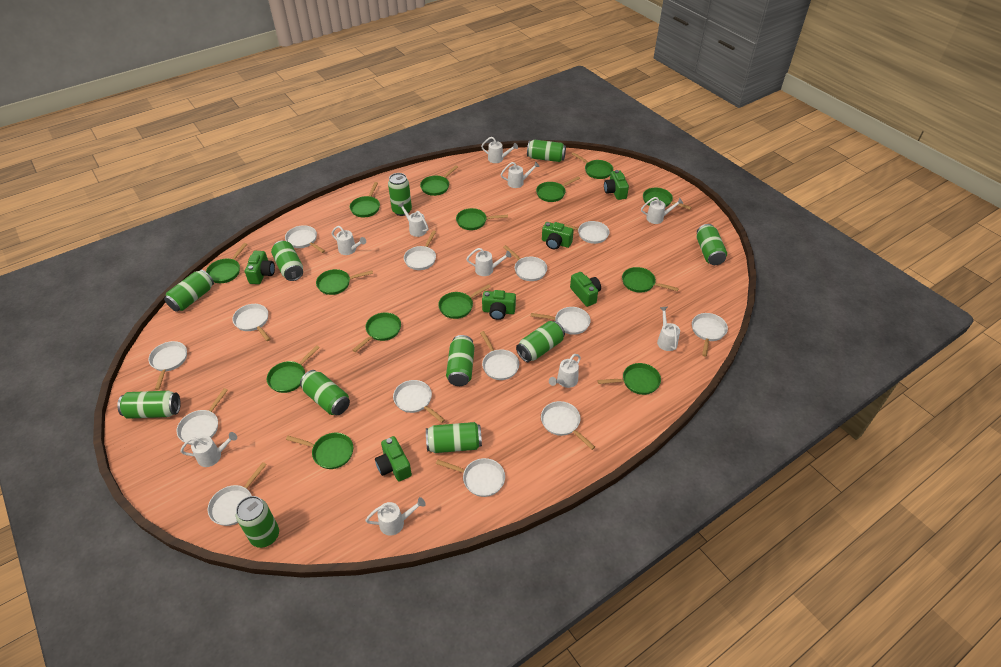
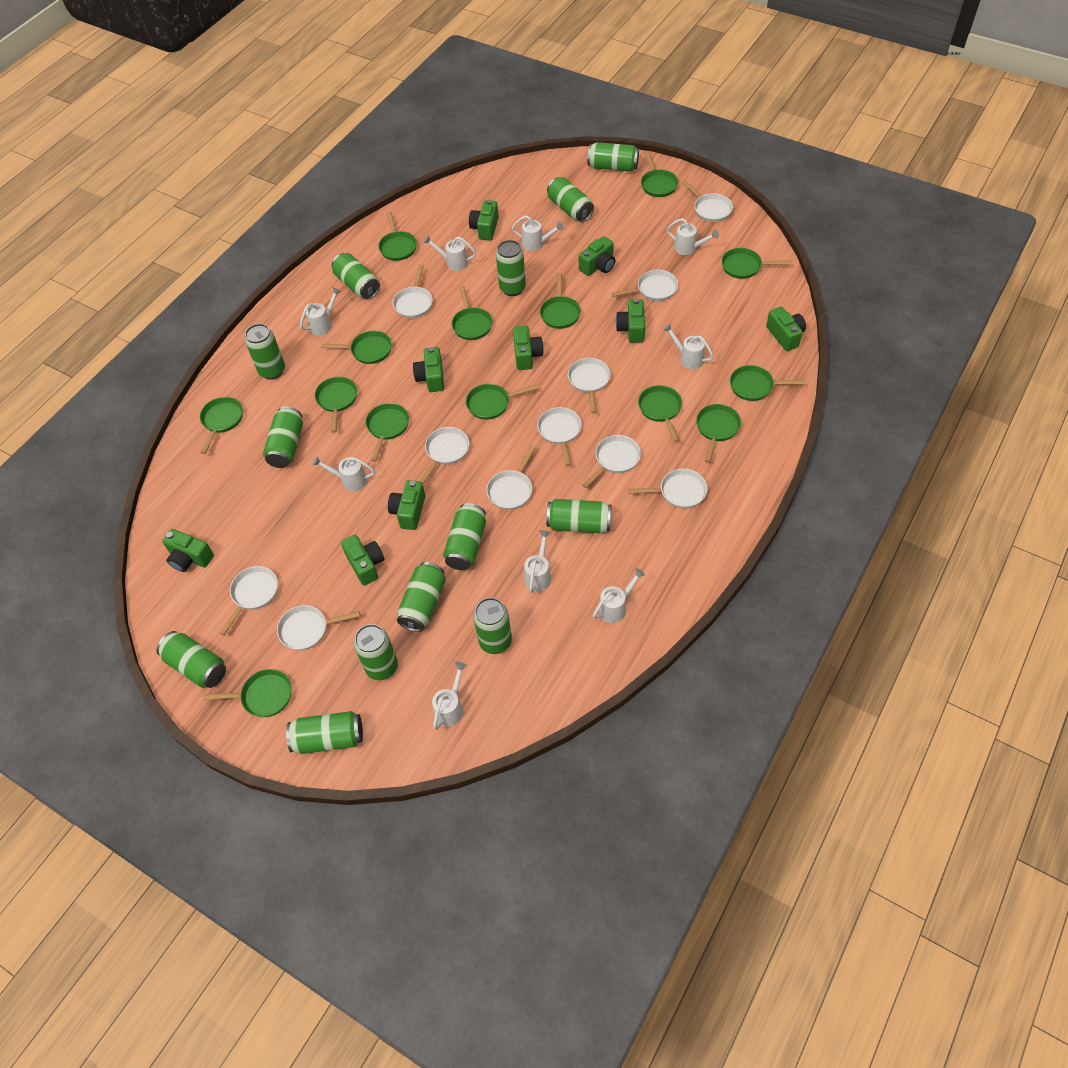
green camera: [245,251,275,284] [375,436,412,482] [482,290,516,320] [542,222,574,250] [570,272,601,307] [604,170,629,200] = 6 -> [162,529,214,572] [341,535,384,586] [388,480,425,530] [413,347,444,392] [469,200,499,240] [513,326,544,370] [579,236,615,276] [616,299,645,343] [766,307,806,351] = 9
green can: [117,391,181,419] [164,270,214,312] [236,496,279,548] [271,241,303,281] [300,370,350,415] [388,173,412,216] [426,422,482,453] [446,335,475,386] [516,321,565,362] [527,140,566,162] [697,224,727,265] = 11 -> [156,631,226,688] [245,324,285,380] [263,407,303,468] [286,711,363,754] [332,253,380,300] [354,624,398,680] [397,562,446,632] [443,503,486,570] [473,598,512,654] [496,240,526,296] [546,499,611,533] [547,177,594,222] [588,142,639,172] = 13
white pan: [148,341,187,390] [176,388,228,445] [208,462,267,526] [232,304,270,341] [285,225,325,253] [393,380,445,423] [404,230,436,270] [436,458,505,497] [480,331,519,380] [503,245,547,281] [531,307,591,335] [541,401,595,450] [564,221,609,244] [692,313,728,357] = 14 -> [220,566,278,635] [277,605,360,650] [393,264,433,318] [420,427,469,484] [486,446,536,510] [537,407,582,466] [568,358,611,413] [582,435,641,488] [612,270,678,301] [628,468,708,509] [681,180,733,222] = 11
white watering can: [180,432,237,467] [331,226,366,255] [365,497,426,536] [398,202,428,237] [466,248,511,276] [481,137,518,163] [500,161,540,188] [549,354,581,388] [641,197,683,224] [657,307,680,351] = 10 -> [300,287,341,335] [312,456,375,491] [423,235,476,271] [432,662,467,730] [512,215,564,251] [524,530,551,593] [593,568,645,623] [663,324,714,369] [667,218,719,255] = 9

